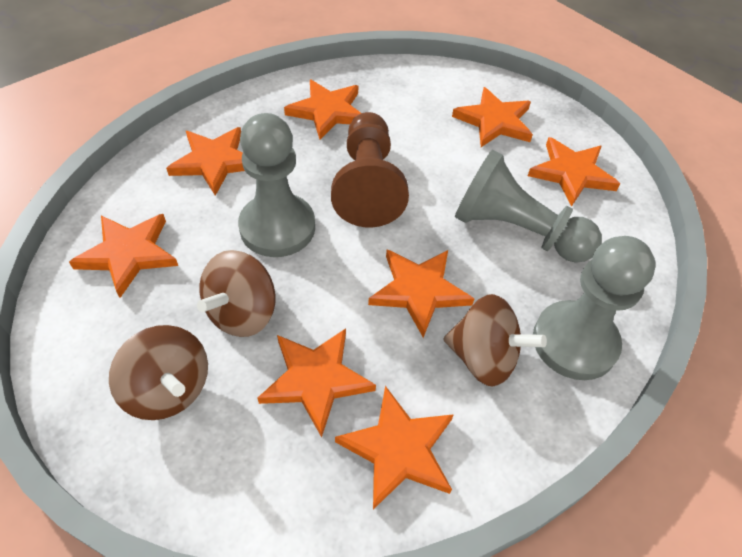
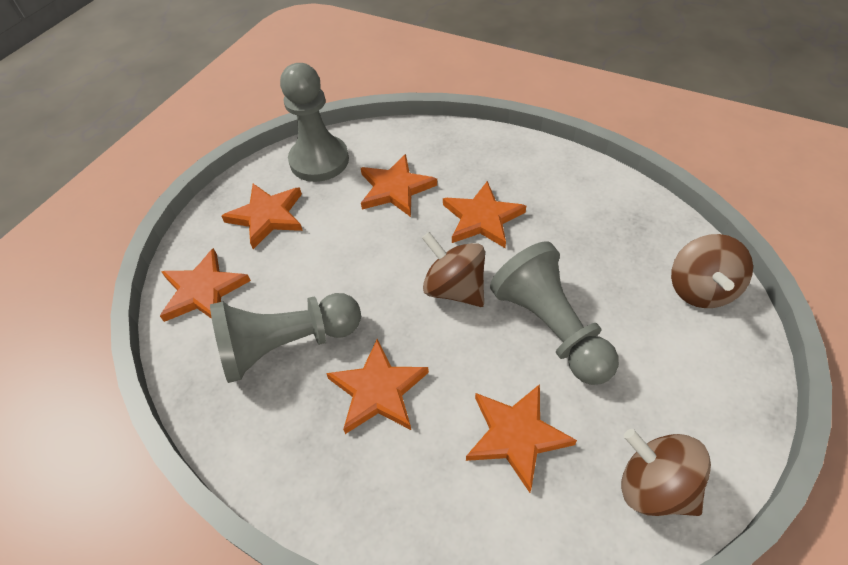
brown pawn: [331,112,409,228] = 1 -> none = 0
orange star: [69,214,178,298] [166,127,245,196] [258,328,376,437] [284,79,361,140] [335,386,454,510] [368,250,474,338] [452,87,533,147] [528,137,620,207] = 8 -> [160,248,251,322] [222,184,303,249] [326,339,429,434] [361,154,437,217] [443,181,526,248] [466,384,577,493] = 6

